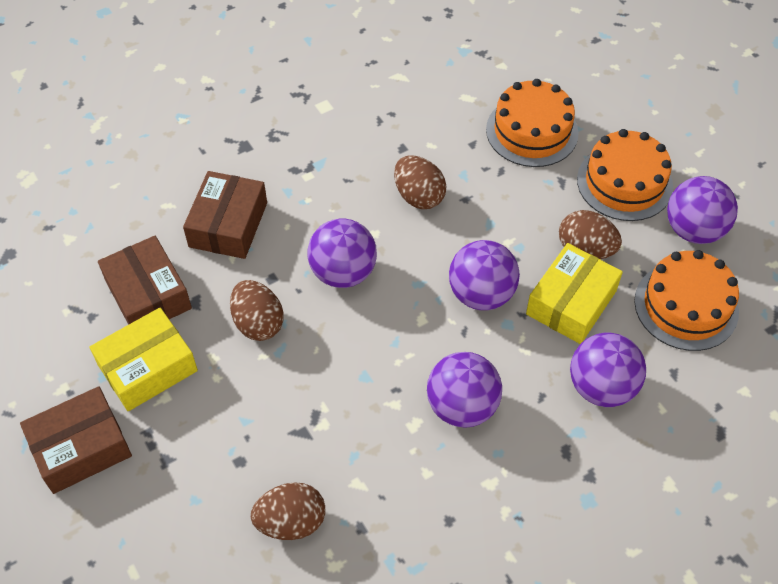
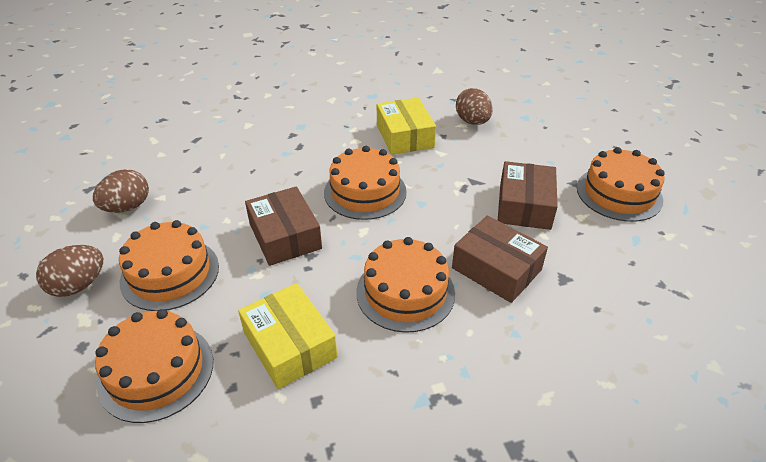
brown egg: [230,280,284,341] [251,482,325,540] [394,156,447,209] [559,210,622,259] = 4 -> [36,245,103,297] [93,169,149,213] [456,88,493,125] = 3
orange cake: [486,79,579,167] [577,129,673,221] [634,250,739,351] = 3 -> [95,309,213,423] [119,220,219,311] [324,146,407,220] [356,237,455,333] [577,147,665,222] = 5
purple ball: [307,219,377,288] [427,352,502,428] [449,240,520,310] [570,333,646,407] [667,176,738,244] = 5 -> none = 0

